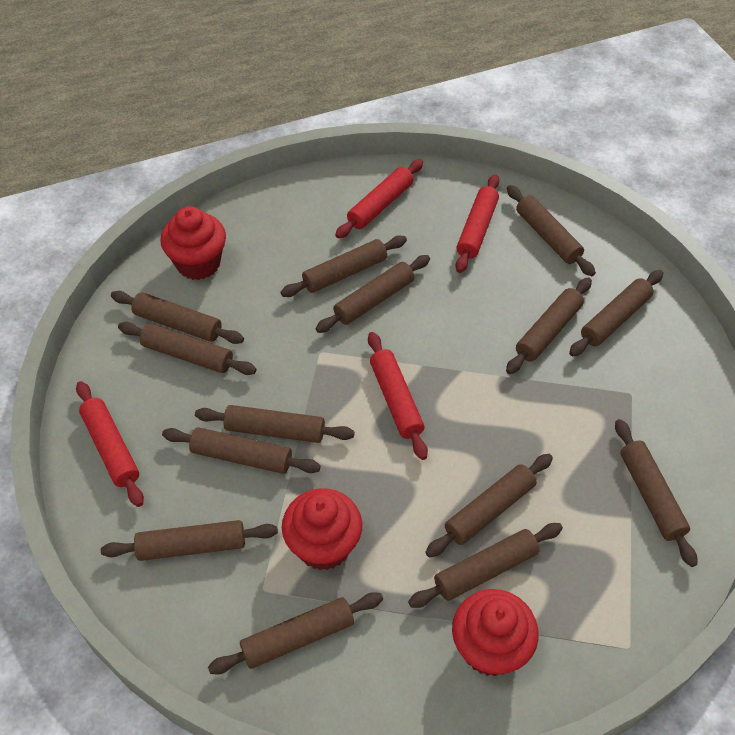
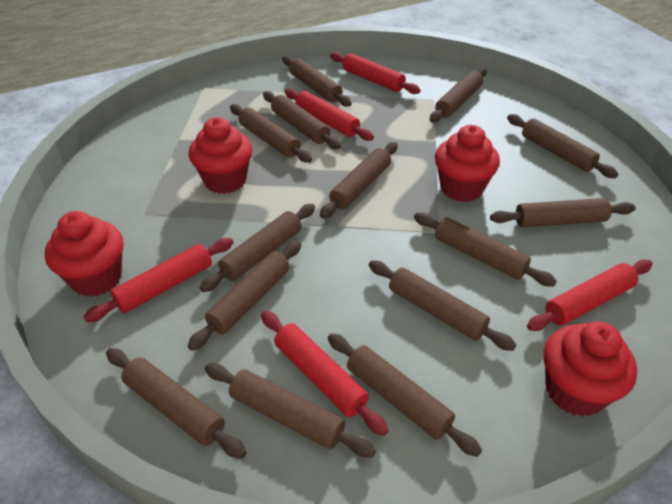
red cupcake: [161,206,226,280] [282,488,362,570] [452,589,539,676] = 3 -> [45,211,123,297] [188,117,253,194] [435,125,500,202] [544,322,637,417] = 4
red rolling pin: [76,381,144,507] [335,159,423,238] [368,332,428,460] [455,174,499,273] = 4 -> [83,238,233,322] [261,311,389,436] [285,88,374,141] [330,52,421,94] [527,260,652,331] = 5

